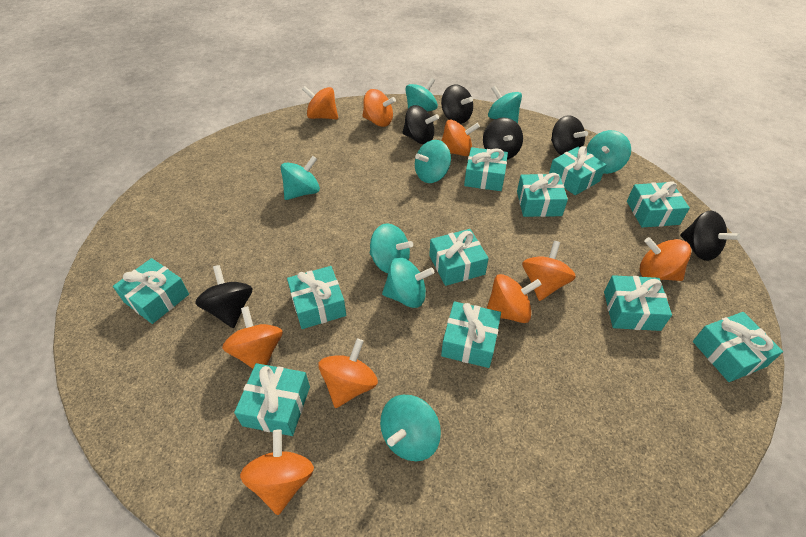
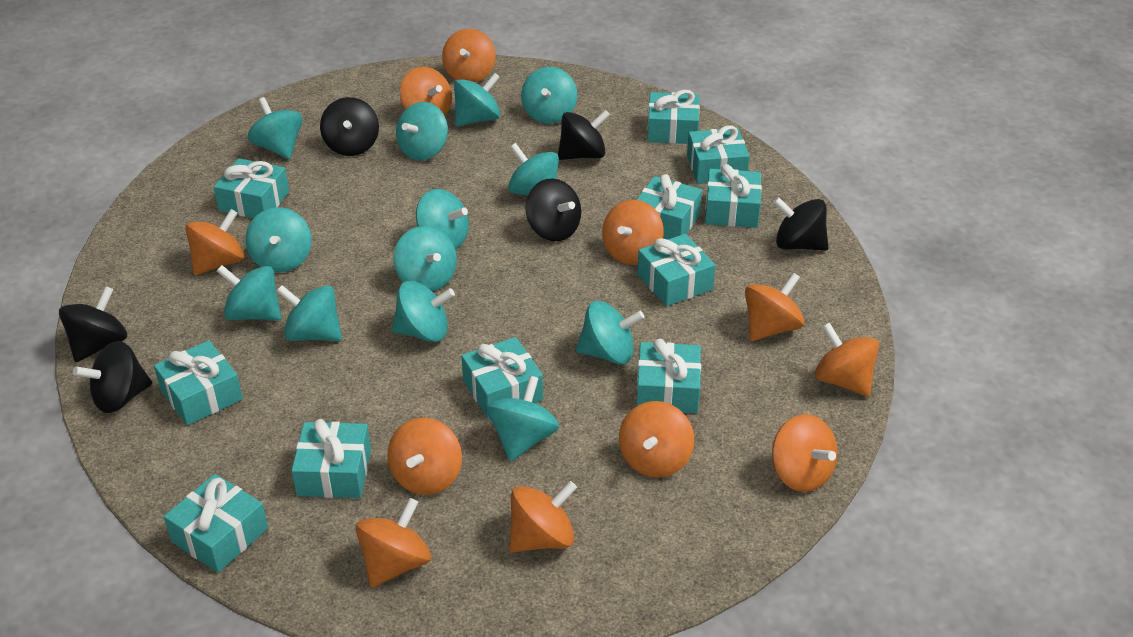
orange spinning top: [222,306,283,369] [240,429,314,515] [302,86,338,119] [318,339,378,408] [362,89,396,127] [441,120,480,156] [486,274,542,323] [522,241,576,301] [640,237,691,281] = 9 -> [185,209,244,275] [356,498,431,588] [387,418,462,495] [400,67,452,116] [442,29,496,82] [509,481,577,552] [602,200,664,264] [619,401,694,478] [745,273,804,341] [772,414,838,492] [815,322,879,397] = 11
turquoise spinning top: [281,156,320,200] [370,224,413,273] [380,395,441,461] [382,257,434,308] [405,78,438,112] [415,140,451,183] [488,86,522,124] [587,130,631,174] = 8 -> [217,265,281,320] [245,207,311,272] [248,97,303,159] [277,285,342,341] [391,281,455,342] [394,226,457,291] [396,102,448,160] [416,189,469,249] [454,73,500,127] [487,376,559,462] [508,143,559,196] [521,67,577,124] [576,301,644,364] = 13

